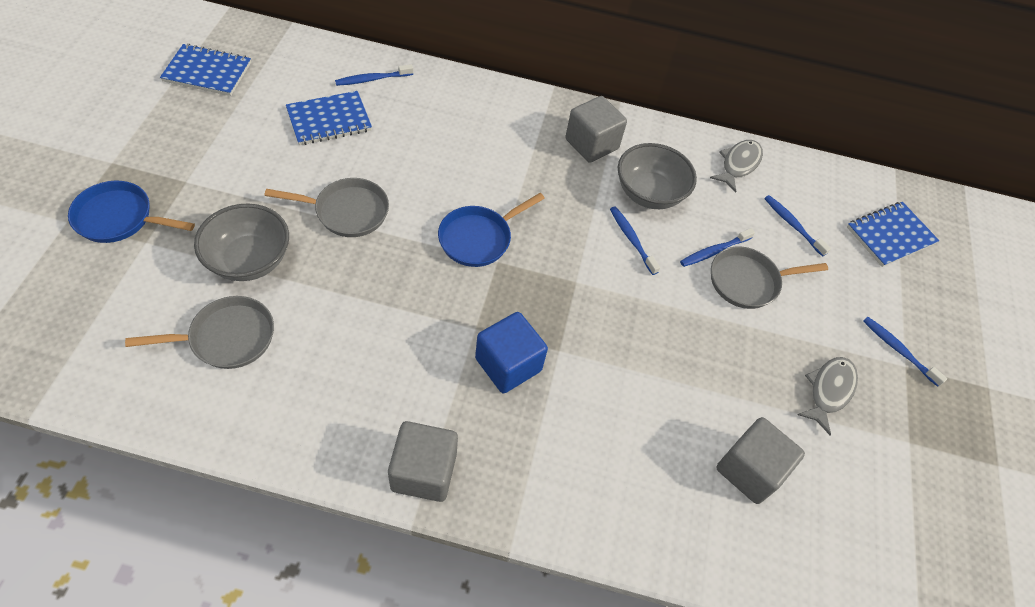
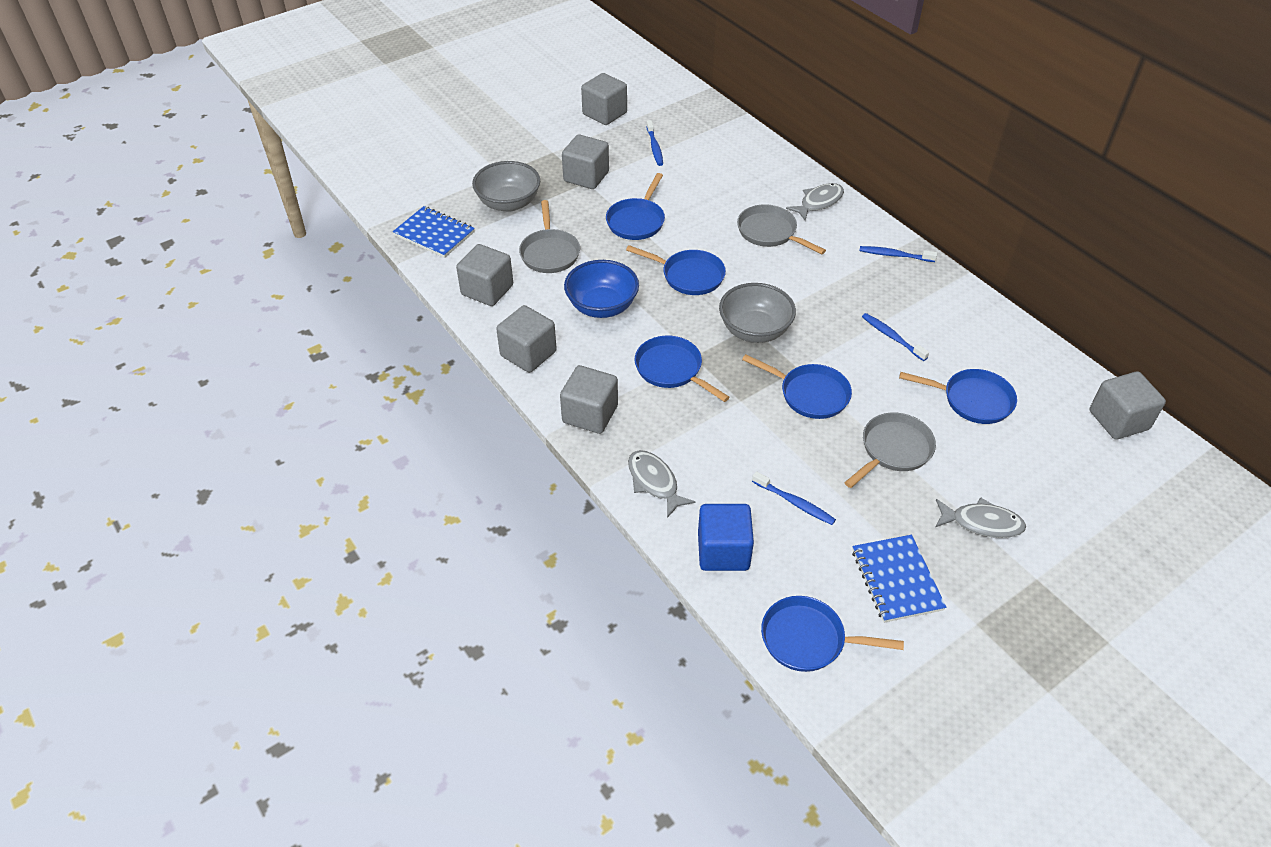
blue bowl: none = 0 -> [564,260,639,318] = 1
blue notebook: [160,44,251,96] [286,91,372,145] [847,202,939,267] = 3 -> [393,206,475,258] [852,535,946,623] = 2
blue pan: [68,181,195,243] [438,193,545,267] = 2 -> [606,173,665,240] [626,245,726,295] [635,336,730,402] [742,354,852,419] [761,596,904,672] [899,369,1017,424] = 6
blue toothbrush: [335,64,413,86] [610,206,660,275] [680,228,755,267] [764,195,831,257] [863,317,947,387] = 5 -> [646,120,663,166] [752,471,836,525] [859,246,937,262] [862,313,929,361] = 4
grey cube: [388,421,458,502] [565,96,627,163] [716,417,805,504] = 3 -> [456,244,513,306] [496,305,557,373] [560,365,618,434] [562,134,609,189] [581,73,627,125] [1089,371,1166,440] = 6
grey fish: [710,140,763,193] [797,357,858,435] = 2 -> [628,450,695,518] [786,183,844,221] [936,497,1026,538] = 3

